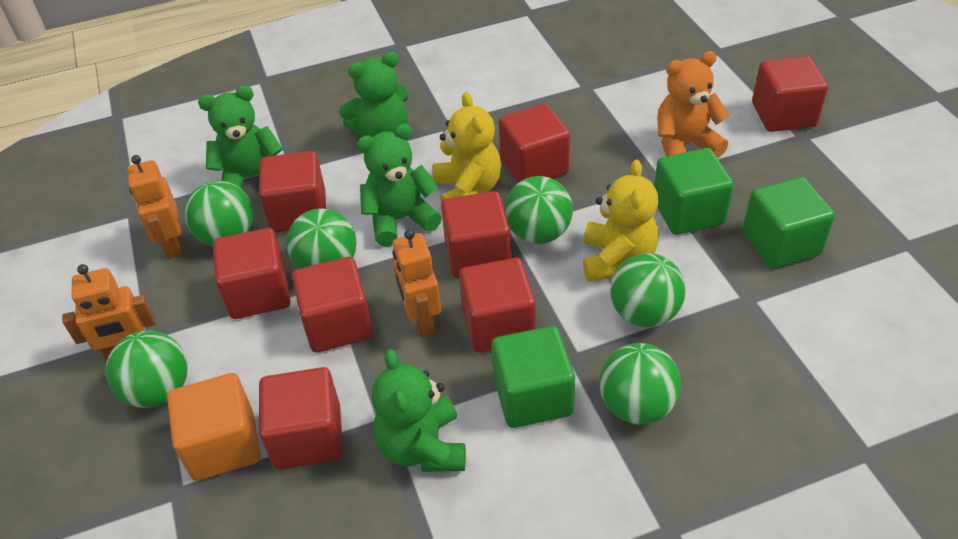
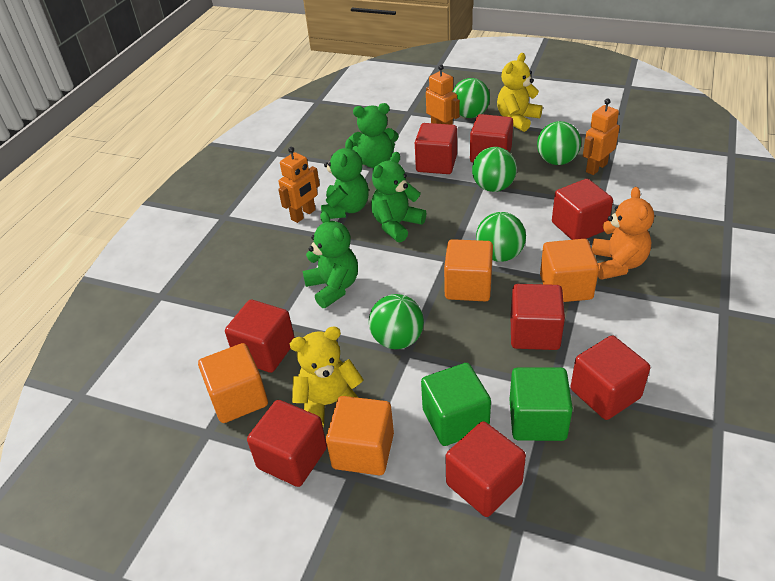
green ball: [106,331,188,408] [185,180,253,246] [286,208,357,269] [505,176,573,244] [599,343,681,425] [610,253,686,327] = 6 -> [369,294,424,349] [452,78,490,118] [472,147,517,192] [476,212,526,262] [537,121,581,165] = 5
green cube: [492,326,575,428] [654,148,734,235] [743,177,835,268] = 3 -> [421,363,491,446] [509,368,573,441] = 2
orange cube: [167,373,261,481] = 1 -> [198,343,268,423] [326,396,394,475] [444,239,493,301] [540,239,599,302] = 4

